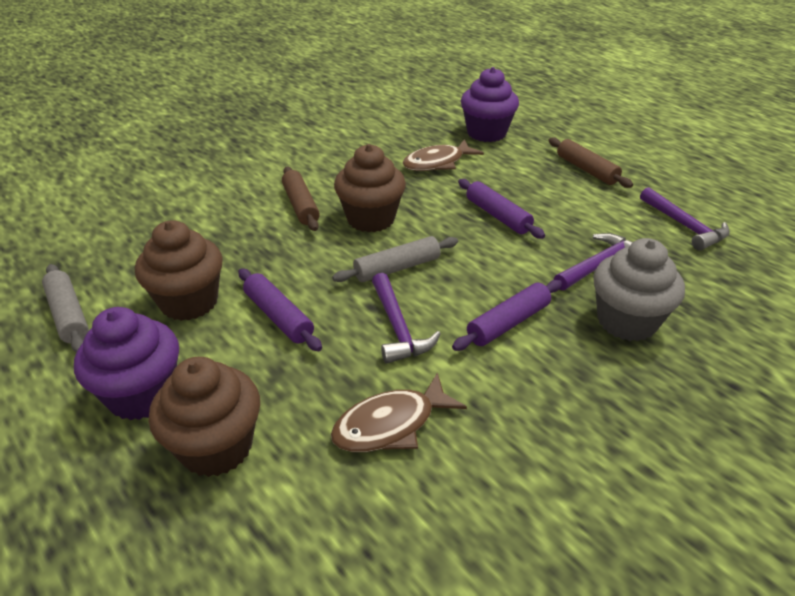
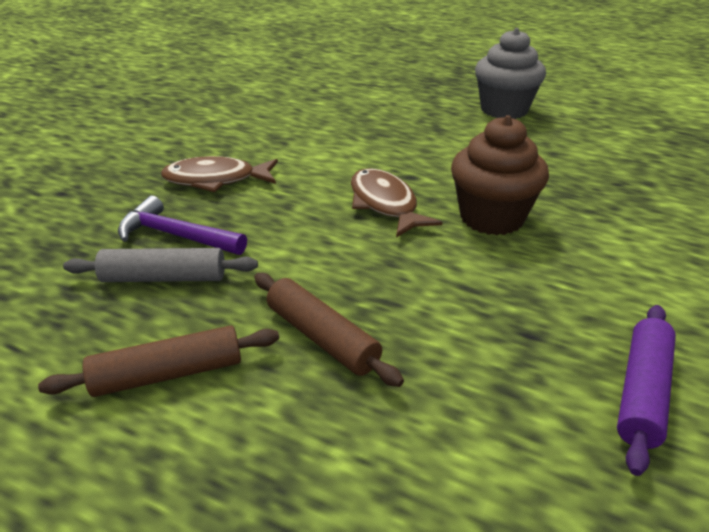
brown cupcake: [135,220,223,321] [149,357,260,477] [334,144,406,232] = 3 -> [451,115,549,235] = 1
grey rolling pin: [42,264,89,352] [332,236,458,282] = 2 -> [63,248,258,282] = 1
purple cupcake: [74,307,179,420] [461,67,519,142] = 2 -> none = 0
purple hammer: [372,273,440,364] [554,233,632,290] [640,187,730,250] = 3 -> [118,196,247,255] = 1
purple rolling pin: [238,268,322,351] [452,280,562,351] [458,179,545,239] = 3 -> [617,305,676,476] = 1

